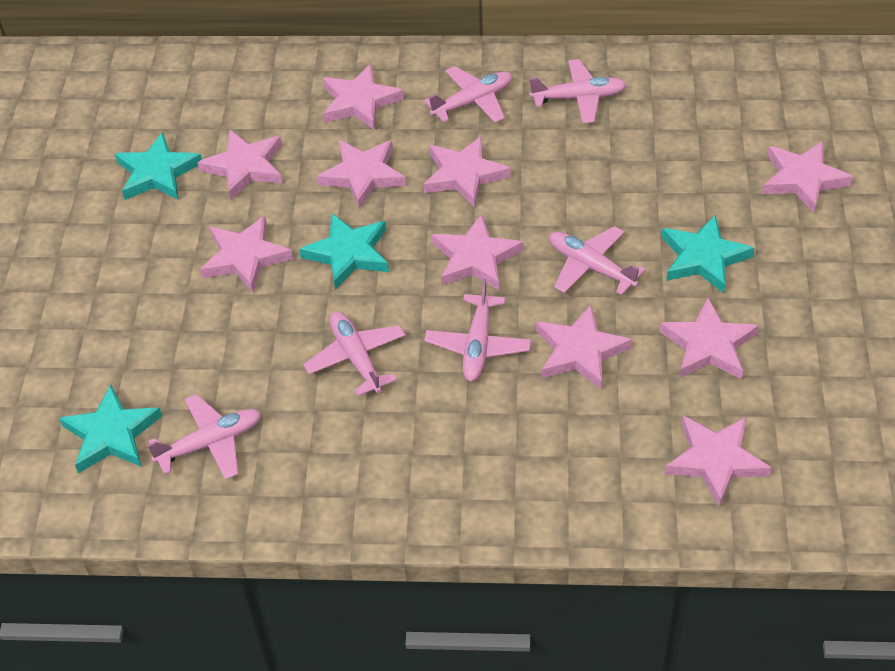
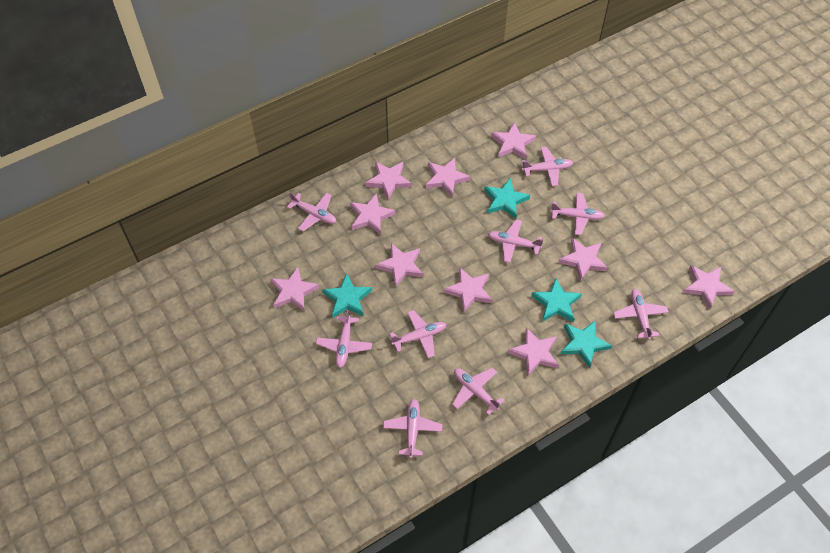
pink plane: [147,394,261,480] [303,311,405,396] [424,66,513,123] [424,279,531,382] [529,59,626,124] [549,226,646,295] = 6 -> [287,192,336,231] [316,309,372,368] [383,399,442,458] [390,310,446,358] [452,368,505,415] [488,219,543,263] [522,147,573,186] [550,193,605,235] [613,289,669,340] = 9

